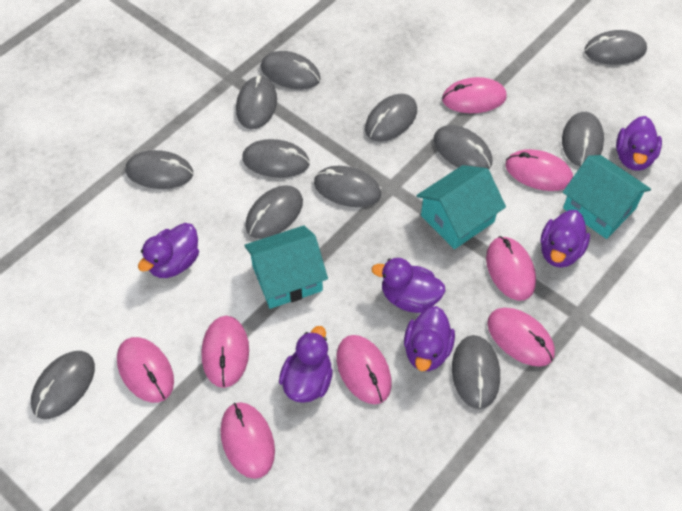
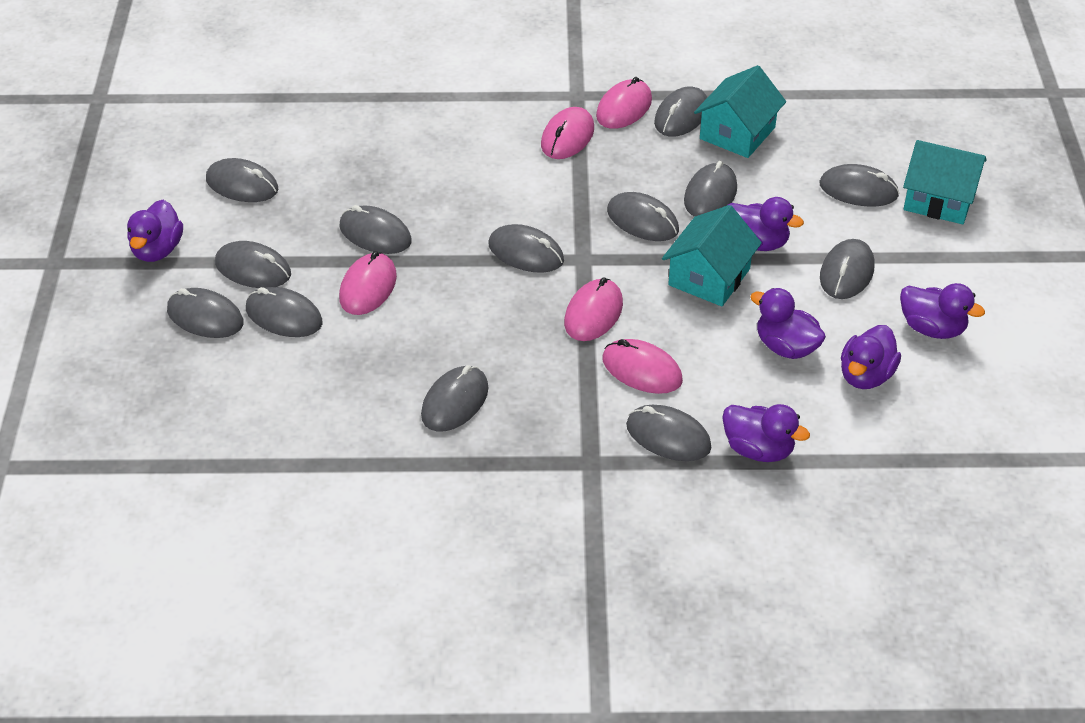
grey mouse: [31,351,95,419] [125,150,193,189] [236,75,277,129] [242,139,310,178] [245,185,303,239] [261,51,321,89] [314,166,381,207] [365,94,417,142] [434,125,493,169] [452,335,500,409] [562,112,604,167] [585,30,647,65] = 12 -> [167,288,244,338] [206,158,278,202] [215,241,291,288] [246,287,322,337] [339,205,412,254] [421,365,488,432] [488,224,564,273] [607,192,679,241] [626,405,712,461] [654,86,707,137] [684,161,737,217] [820,164,899,207] [820,239,875,299] = 13
pink mouse: [117,337,174,403] [201,316,249,388] [221,402,275,479] [337,335,392,404] [442,77,507,113] [486,236,536,301] [487,308,555,367] [505,149,573,191] = 8 -> [339,251,397,315] [541,107,594,159] [564,277,623,341] [596,77,652,129] [602,339,683,394] = 5

